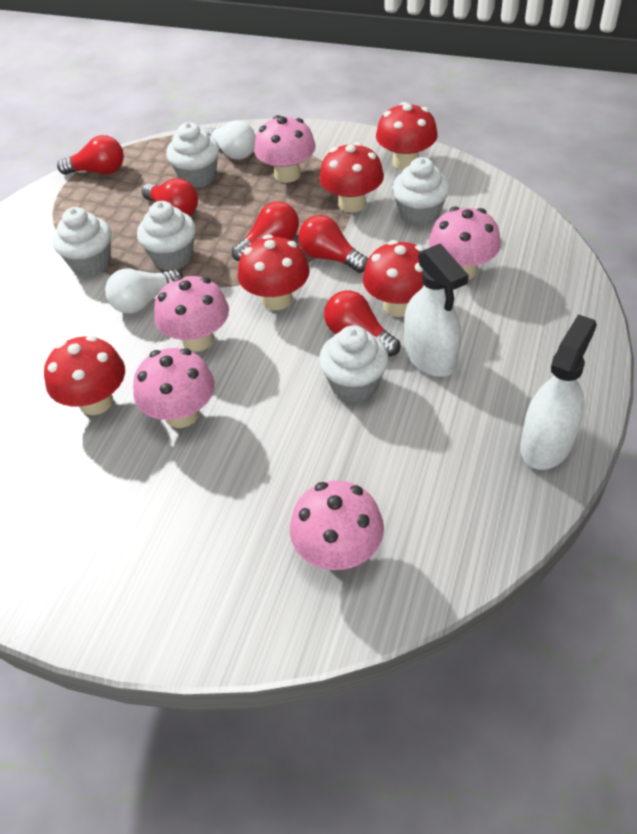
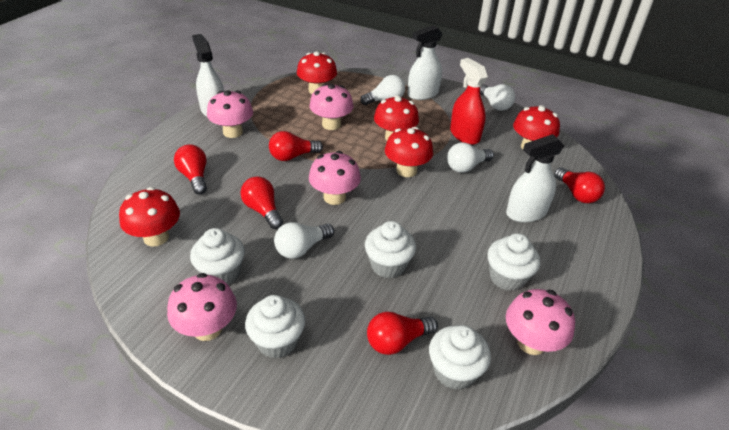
red spray bottle: none = 0 -> [450,58,488,145] = 1
white light bulb: [105,269,183,313] [204,120,256,160] = 2 -> [274,222,334,259] [360,75,405,105] [447,142,494,173] [480,84,515,111] = 4
white spray bottle: [404,243,469,377] [521,314,597,470] = 2 -> [192,34,224,117] [407,25,443,100] [506,134,564,222] = 3

